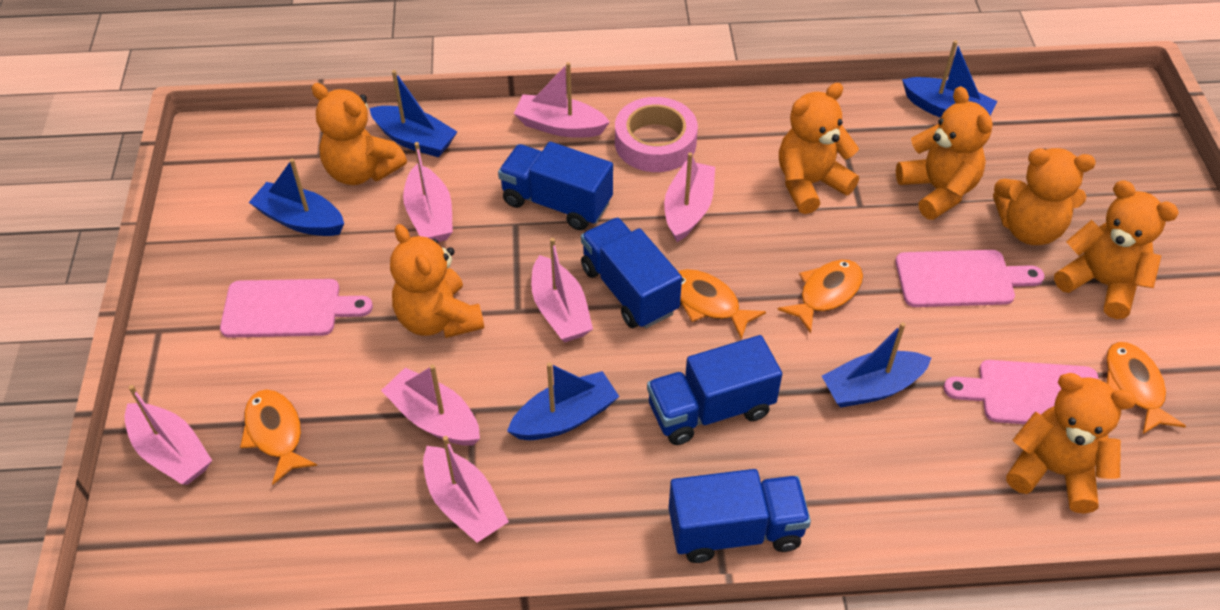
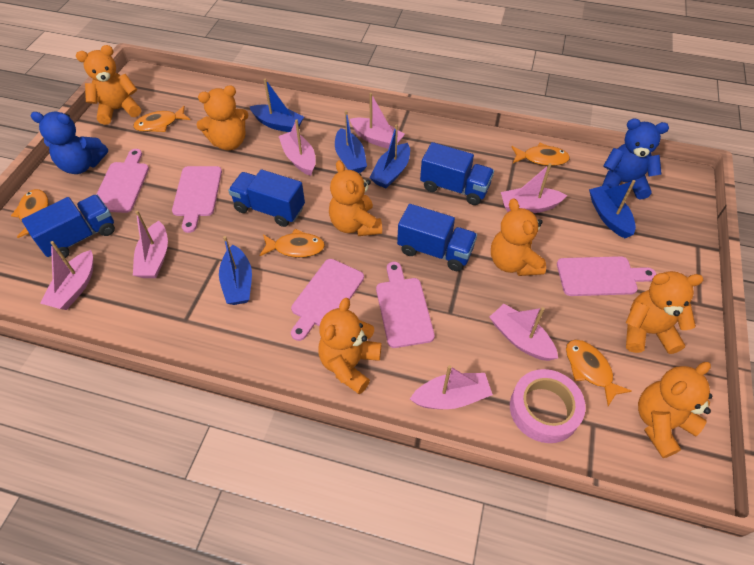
blue teddy bear: none = 0 -> [31,112,108,174] [602,118,669,199] = 2
orange fish: [240,389,317,485] [678,269,766,340] [777,260,863,333] [1106,342,1186,434] = 4 -> [11,189,48,238] [133,106,190,132] [259,229,325,258] [512,143,570,166] [566,340,632,406] = 5
pink cutting board: [220,279,373,338] [895,250,1044,307] [944,360,1099,424] = 3 -> [96,149,149,213] [172,166,222,233] [291,259,364,341] [376,262,435,348] [557,256,656,296] = 5

